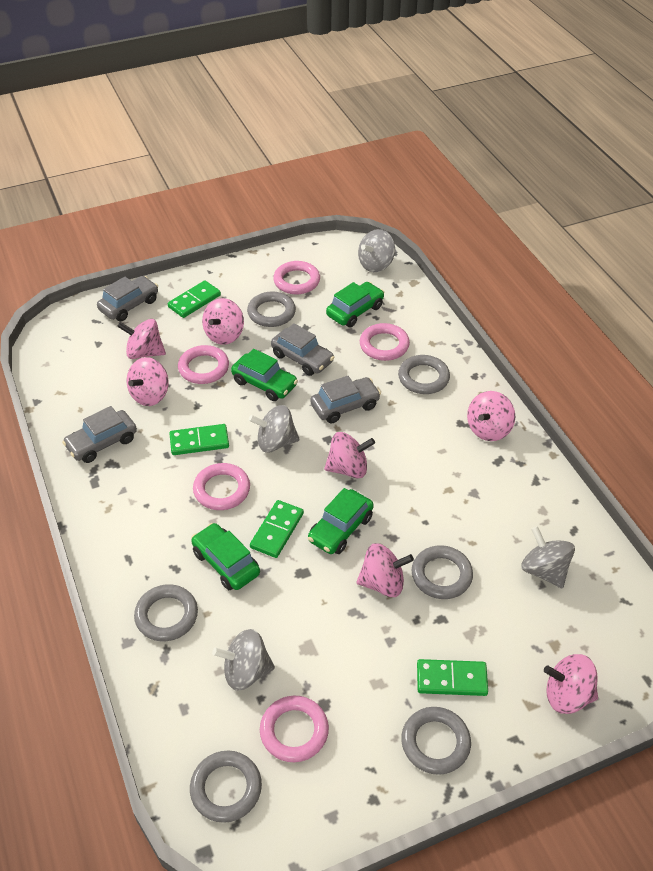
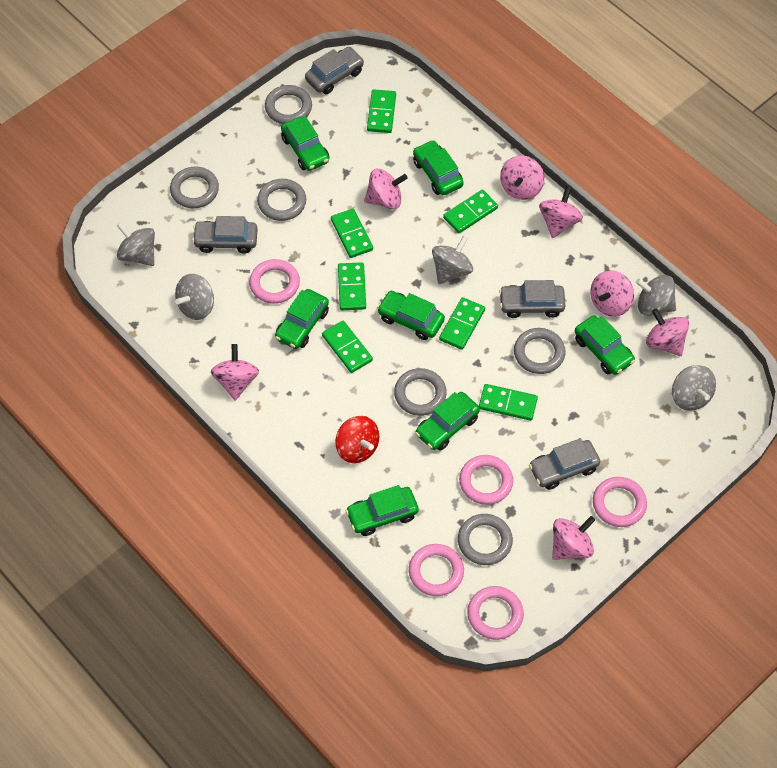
green car: [191,523,260,590] [231,349,298,401] [308,488,374,554] [326,282,384,327] = 4 -> [275,289,329,349] [281,116,329,171] [345,485,419,536] [377,291,445,340] [413,140,464,195] [415,392,480,451] [575,315,635,375] = 7
green domino: [168,281,221,318] [169,424,229,455] [250,500,304,558] [417,659,488,696] = 4 -> [322,321,373,373] [331,209,373,258] [338,262,366,310] [367,89,396,133] [439,297,485,350] [443,190,498,233] [479,384,538,421] = 7
grey spinning top: [212,629,275,691] [249,405,300,453] [358,229,395,272] [521,526,575,588] = 4 -> [117,222,155,266] [175,274,214,320] [432,236,473,284] [636,275,676,316] [672,365,716,411] = 5
red spinning top: none = 0 -> [335,416,379,463] = 1

